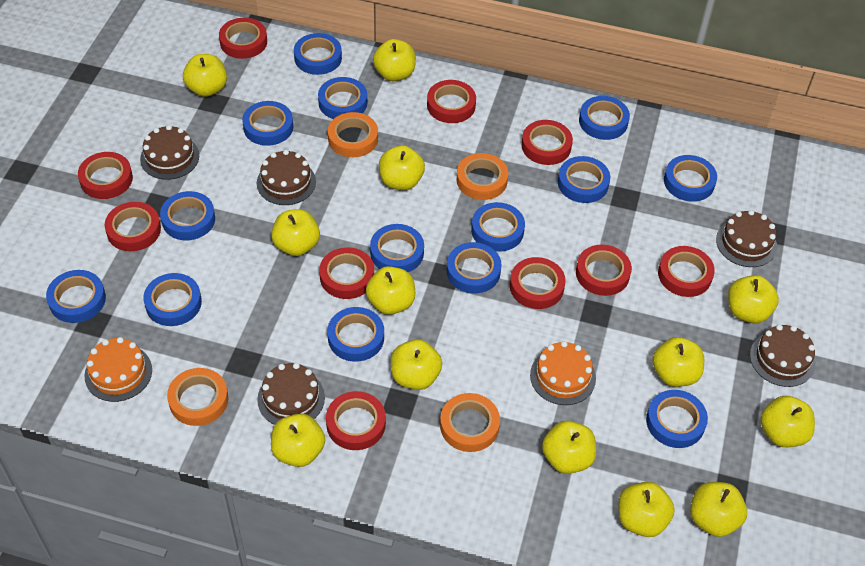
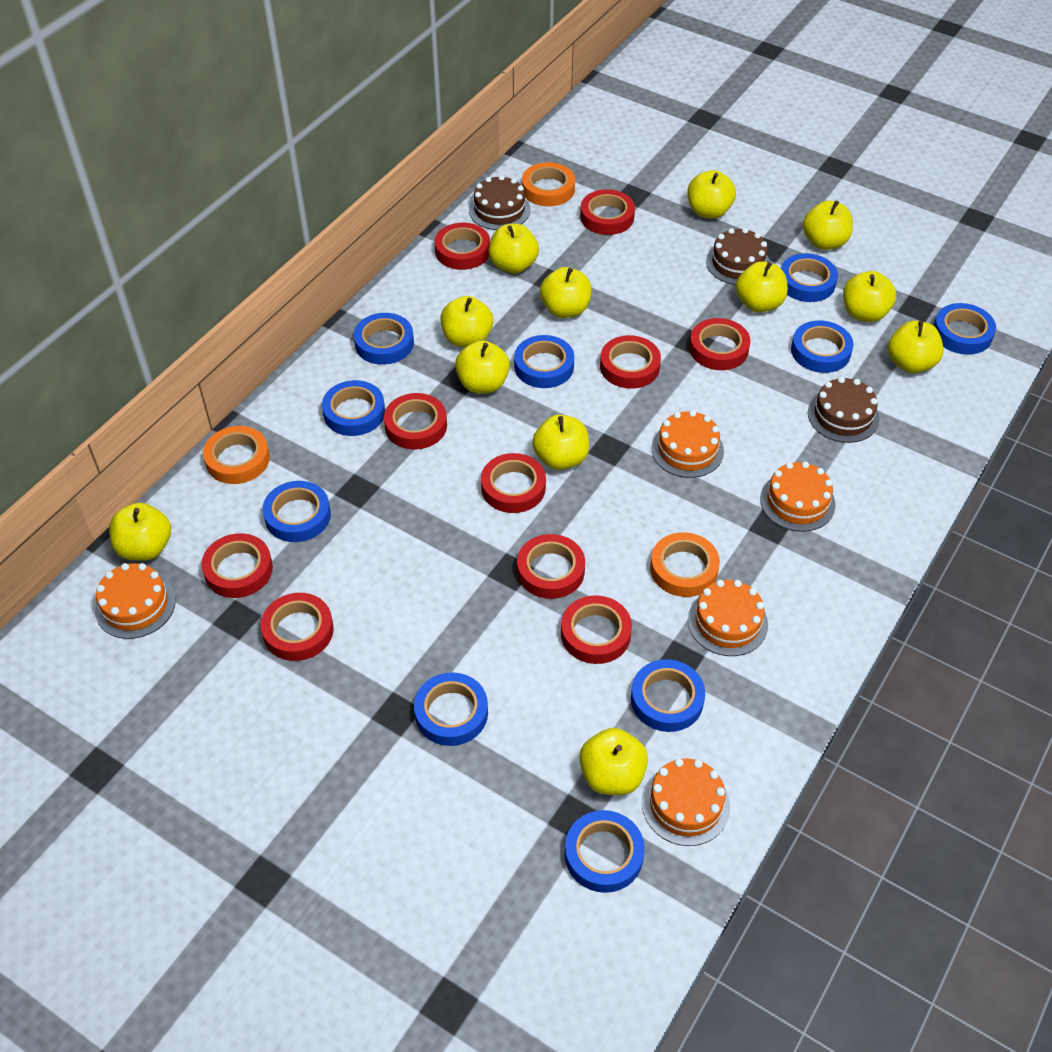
blue tape: [46,270,106,323] [143,273,202,326] [160,191,215,240] [242,101,293,146] [294,33,342,75] [318,77,367,119] [327,307,384,362] [370,224,424,272] [447,242,502,293] [471,202,525,252] [558,156,610,203] [579,96,630,140] [646,390,708,448] [664,155,717,202] = 14 -> [263,481,331,542] [322,380,385,436] [353,313,414,365] [414,673,488,746] [514,335,574,388] [565,810,645,893] [631,659,705,732] [781,253,838,302] [791,320,854,373] [933,303,996,355] = 10
brown cake: [140,125,199,180] [257,150,316,205] [257,363,325,425] [716,210,777,267] [750,324,815,387] = 5 -> [469,175,530,230] [706,228,770,285] [808,377,879,443] = 3
orange cake: [85,337,152,402] [530,341,596,405] = 2 -> [95,563,176,639] [642,758,730,846] [651,410,724,478] [688,580,768,656] [760,461,836,532] = 5
orange tape: [167,368,228,426] [328,112,378,157] [440,393,500,452] [456,153,508,200] = 4 -> [203,426,270,484] [522,162,575,206] [650,532,720,597] = 3
yellow apple: [183,54,227,97] [271,209,320,256] [271,414,325,467] [366,266,415,315] [373,39,416,81] [379,145,425,190] [391,339,442,390] [542,421,596,474] [618,482,675,537] [652,337,704,387] [690,482,747,537] [728,275,779,323] [760,396,815,447] = 13 -> [109,503,171,561] [441,296,493,347] [455,340,510,393] [489,223,539,273] [532,415,589,470] [540,267,592,318] [579,728,648,795] [688,170,736,219] [736,261,788,312] [803,201,853,250] [843,271,896,322] [888,321,944,373] = 12

